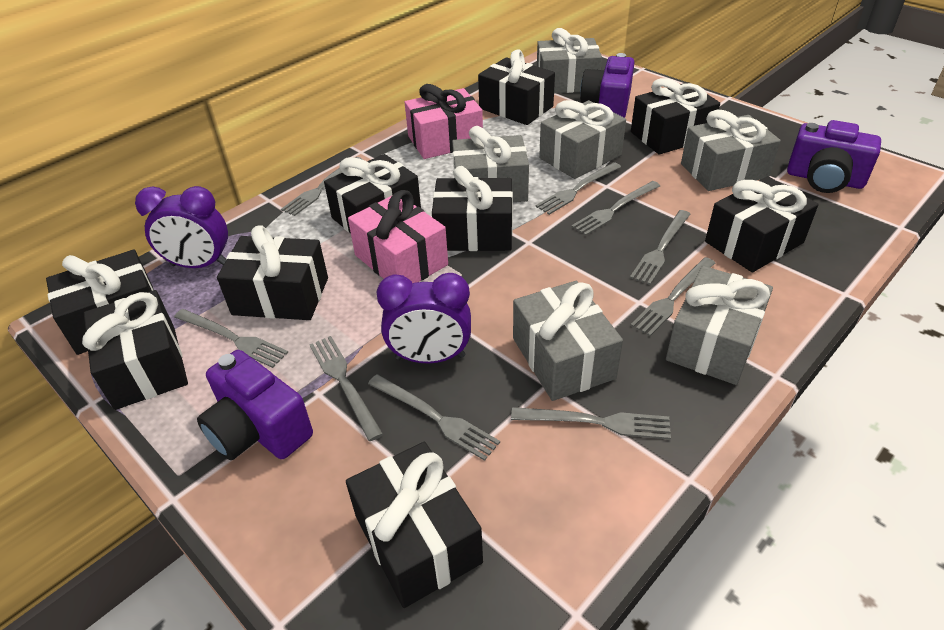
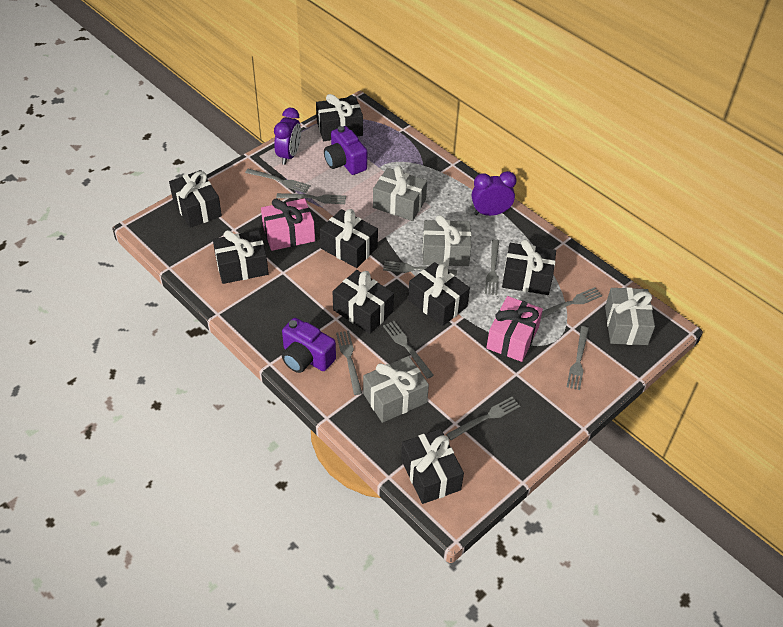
black gift: [46,250,154,355] [82,290,188,410] [217,225,328,320] [324,154,421,233] [346,442,483,608] [432,166,513,251] [478,49,555,125] [631,78,720,155] [705,176,818,272] = 9 -> [169,170,222,228] [213,230,269,284] [316,94,363,141] [320,209,378,268] [332,270,394,334] [401,429,464,504] [408,262,470,326] [502,239,556,295] = 8
grey gift: [452,126,529,202] [513,281,623,401] [537,28,602,93] [539,100,626,179] [666,266,773,385] [681,110,781,191] = 6 -> [363,356,429,423] [373,166,427,221] [422,215,471,266] [605,287,655,345] = 4
purple camera: [197,350,313,460] [580,53,634,118] [787,120,881,193] = 3 -> [282,318,336,373] [324,126,367,175] = 2

